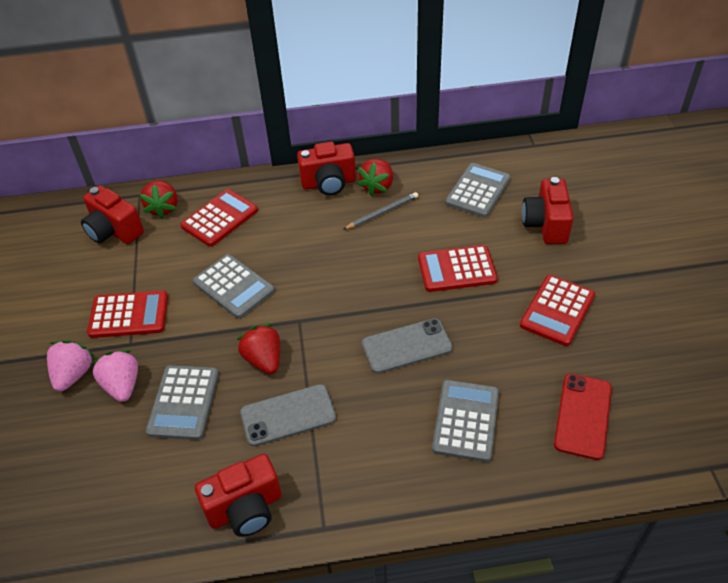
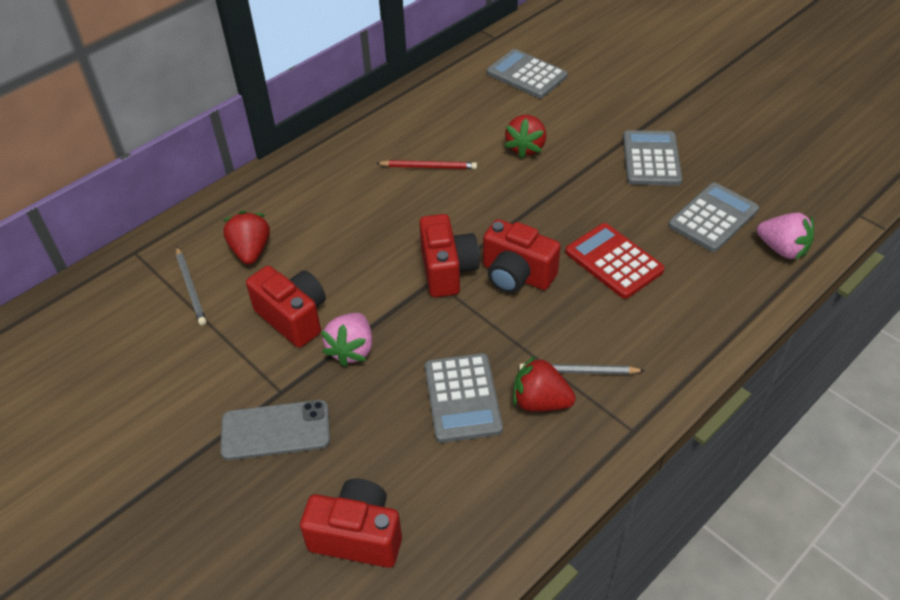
grey pencil: [343,192,418,230] = 1 -> [176,247,207,325] [519,363,645,375] = 2
grey phone: [240,384,336,447] [362,318,453,374] = 2 -> [220,400,330,460] = 1
red calculator: [87,291,168,338] [181,189,258,247] [418,245,498,292] [520,275,595,346] = 4 -> [566,223,665,299] = 1
red pencil: none = 0 -> [376,160,477,169] = 1
red phone: [554,374,612,460] = 1 -> none = 0

